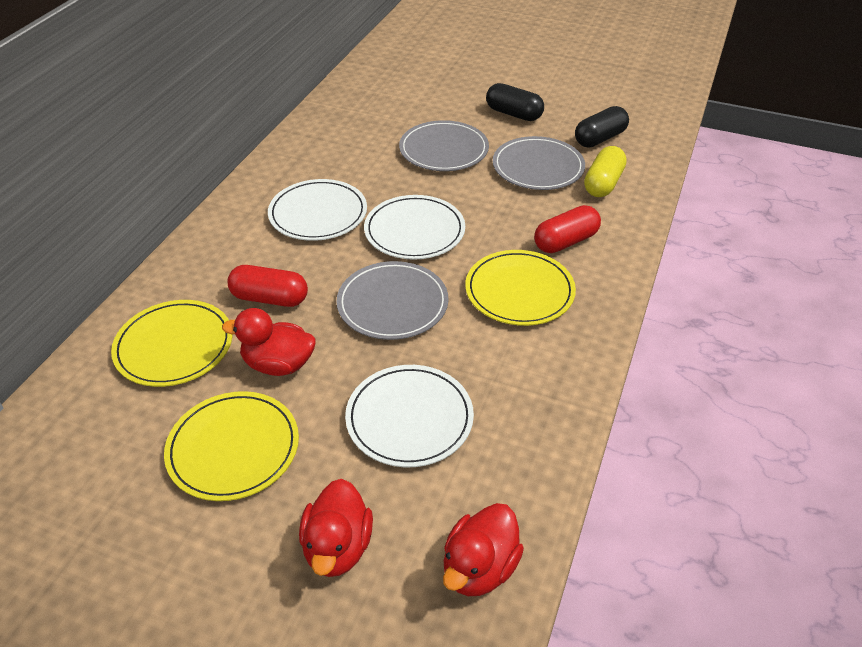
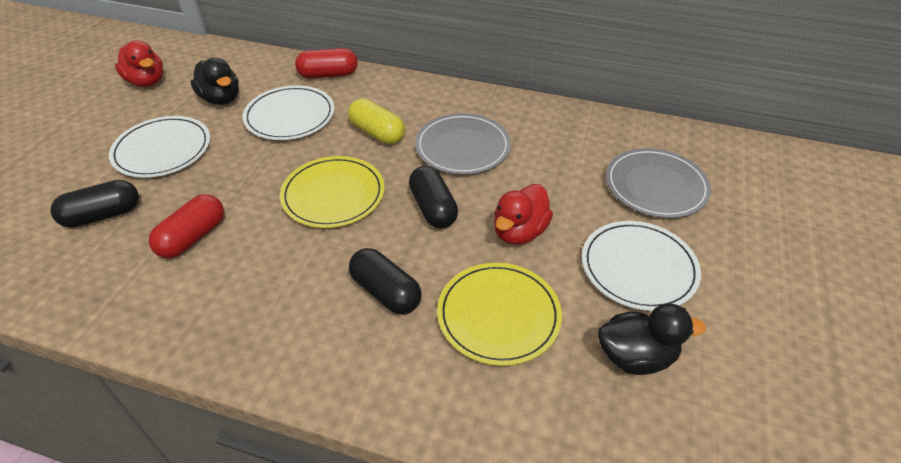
black capsule: [486,83,544,121] [575,106,629,147] = 2 -> [51,180,139,228] [349,248,422,315] [409,166,458,229] = 3
black duck: none = 0 -> [190,58,239,105] [598,303,706,375] = 2
grey plate: [337,261,448,340] [399,120,489,171] [493,136,585,190] = 3 -> [415,113,511,175] [606,148,711,218] = 2
red duck: [222,308,316,376] [299,479,373,577] [443,503,524,596] = 3 -> [115,40,163,87] [494,184,553,245] = 2
yellow plate: [111,300,232,387] [164,391,299,501] [465,250,576,326] = 3 -> [280,156,385,228] [437,263,562,366] = 2

